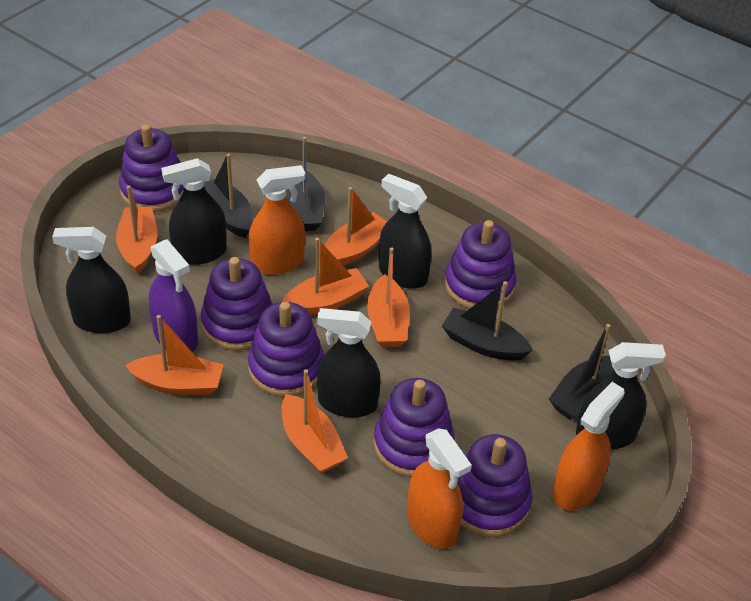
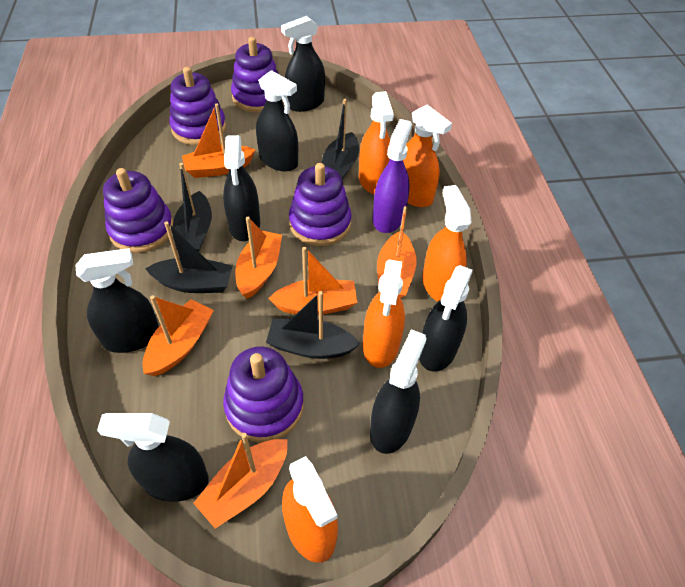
black spray bottle: [52,227,131,333] [161,158,227,265] [317,308,381,418] [379,174,432,289] [576,342,666,449] = 5 -> [75,248,159,353] [97,413,209,502] [223,135,260,241] [256,70,298,171] [281,16,325,112] [370,329,426,454] [419,265,473,372] = 7
orange spray bottle: [249,165,305,275] [407,428,472,549] [552,382,625,511] = 3 -> [282,456,338,563] [359,91,394,194] [363,260,405,368] [403,105,452,207] [422,185,471,302] = 5
purple stacking toy: [119,124,184,212] [200,257,273,351] [248,302,324,397] [374,378,455,477] [445,220,517,309] [457,434,533,537] = 6 -> [103,168,173,253] [169,67,226,145] [223,346,303,442] [231,37,279,112] [289,163,352,246] = 5

